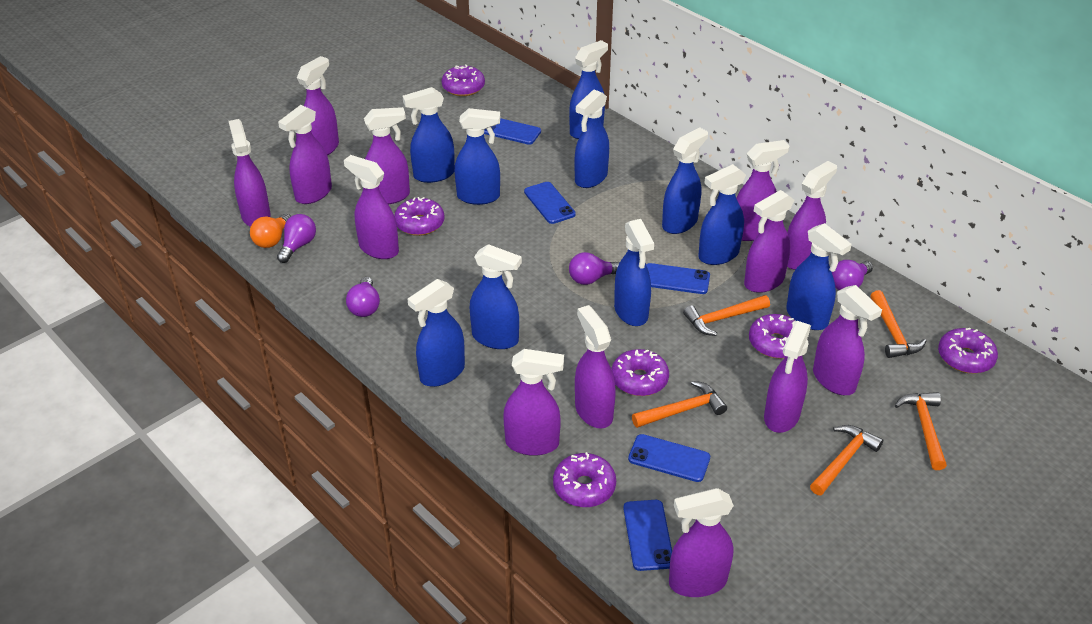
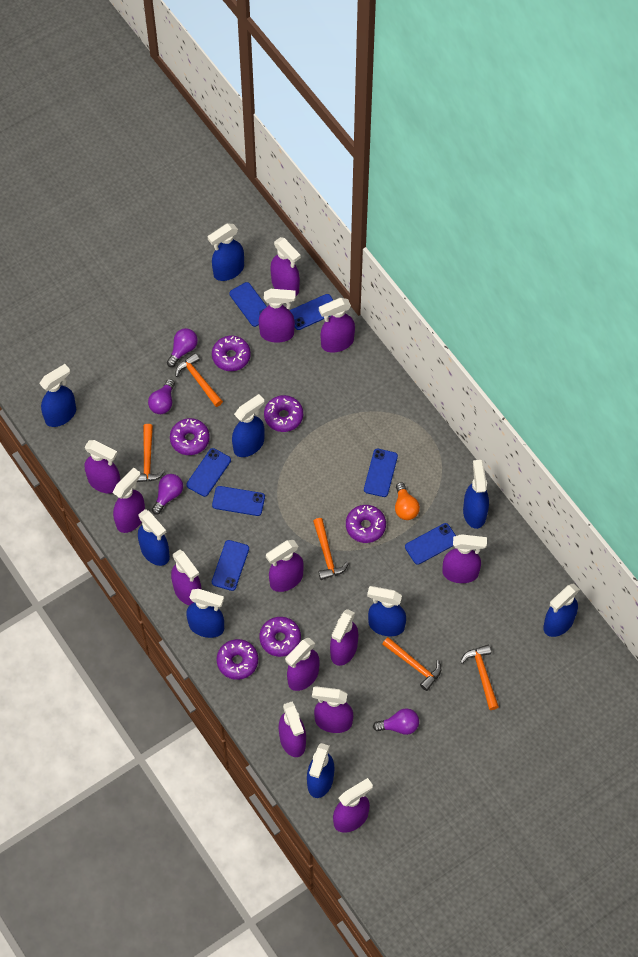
blue phone: [484,118,541,145] [524,182,576,224] [623,500,672,571] [628,434,710,482] [646,263,710,294] = 5 -> [186,448,231,497] [212,486,265,516] [212,540,249,591] [229,282,267,327] [290,294,333,330] [364,449,398,497] [405,523,456,565] = 7
blue spray bottle: [403,87,455,183] [408,279,465,387] [455,108,500,205] [470,244,522,349] [569,40,608,139] [574,90,609,188] [614,219,654,326] [662,127,708,234] [698,164,746,265] [786,223,852,330] = 10 -> [39,364,76,427] [138,509,170,566] [186,589,224,638] [208,223,244,281] [232,394,265,457] [307,743,334,798] [367,586,406,636] [463,460,489,529] [543,584,580,637] = 9

